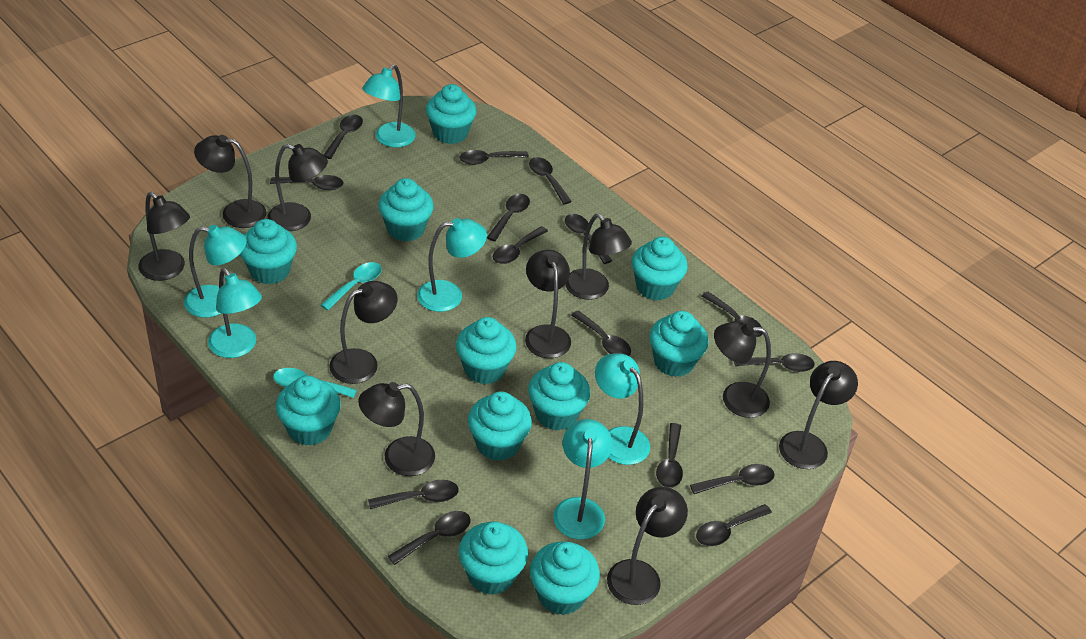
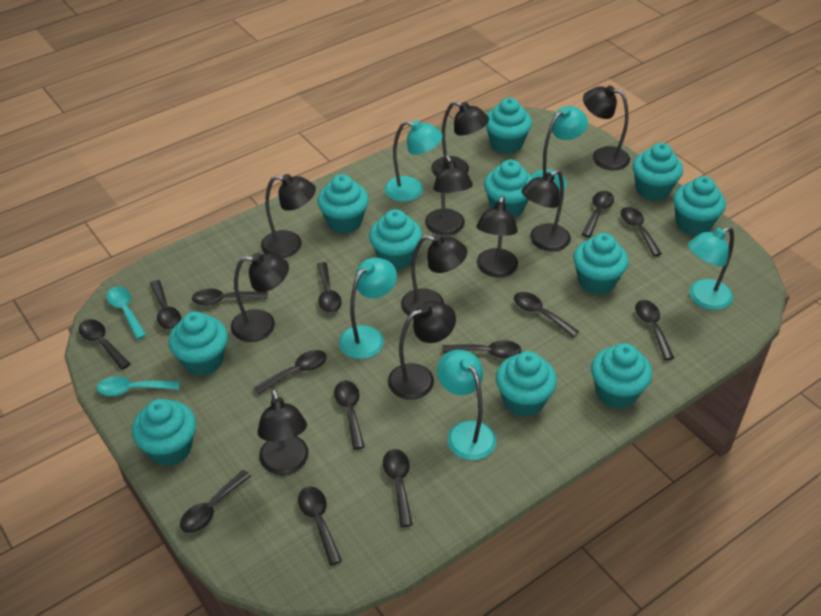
black spoon: [270,175,344,190] [324,115,363,159] [368,480,459,509] [388,511,470,565] [459,150,529,165] [487,194,530,241] [493,226,548,264] [529,157,572,204] [565,214,612,264] [571,310,631,356] [656,423,683,488] [690,464,775,494] [696,504,772,546] [702,292,763,337] [734,353,815,372] = 15 -> [79,319,130,370] [150,280,181,329] [180,470,251,533] [192,289,268,306] [254,350,327,395] [298,486,342,565] [317,262,342,313] [334,381,365,450] [383,449,413,527] [442,340,521,359] [514,292,579,337] [582,191,614,237] [621,207,662,256] [635,300,674,360] = 14
turquoise lamp: [184,225,247,318] [208,268,262,358] [362,64,416,147] [417,218,487,312] [553,419,612,540] [595,353,650,465] = 6 -> [339,258,397,359] [384,120,442,202] [437,350,496,460] [531,106,588,193] [688,226,734,310] = 5

